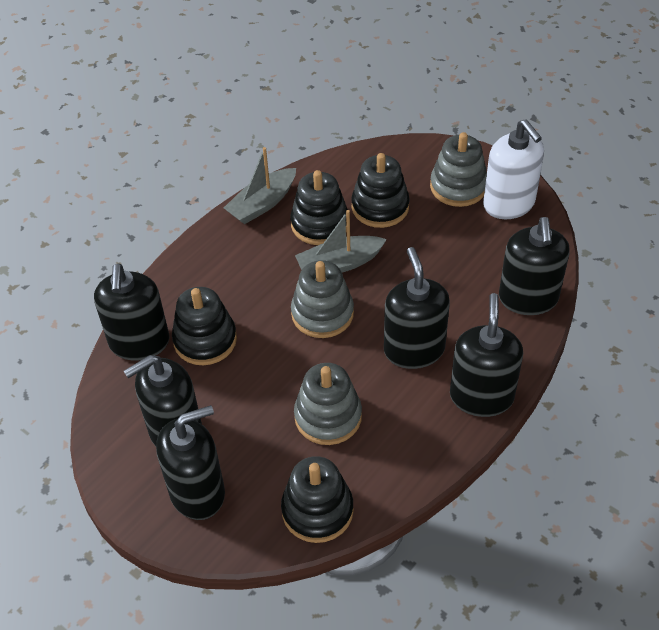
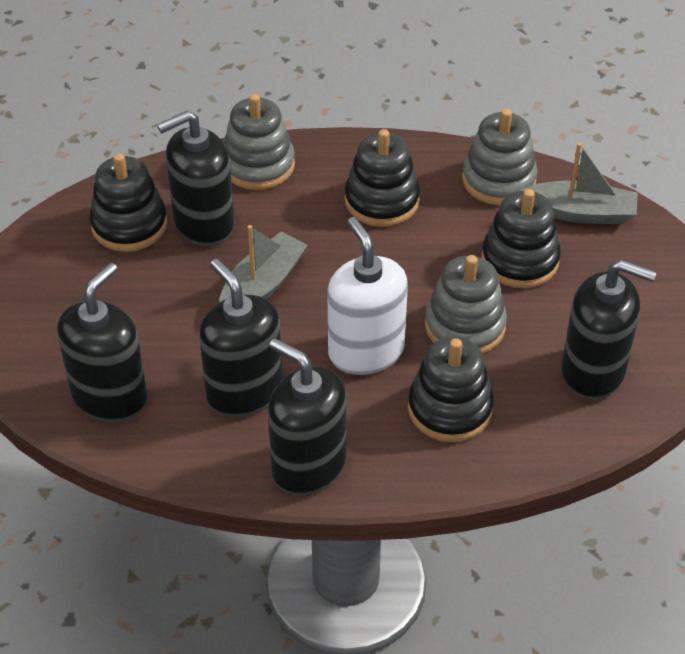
black soap dispenser: [94,263,170,360] [124,355,202,446] [156,405,225,520] [384,247,450,369] [450,293,523,417] [499,217,569,315] = 6 -> [57,263,148,422] [157,111,235,246] [199,259,283,417] [268,338,346,496] [561,260,657,400] = 5

